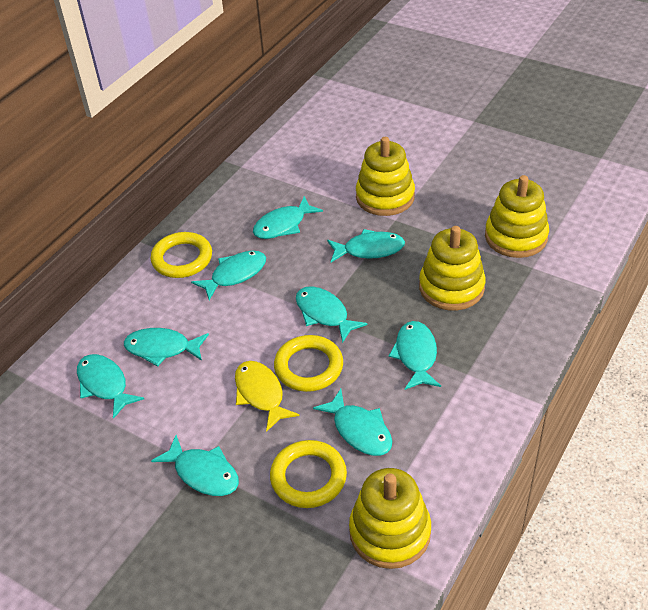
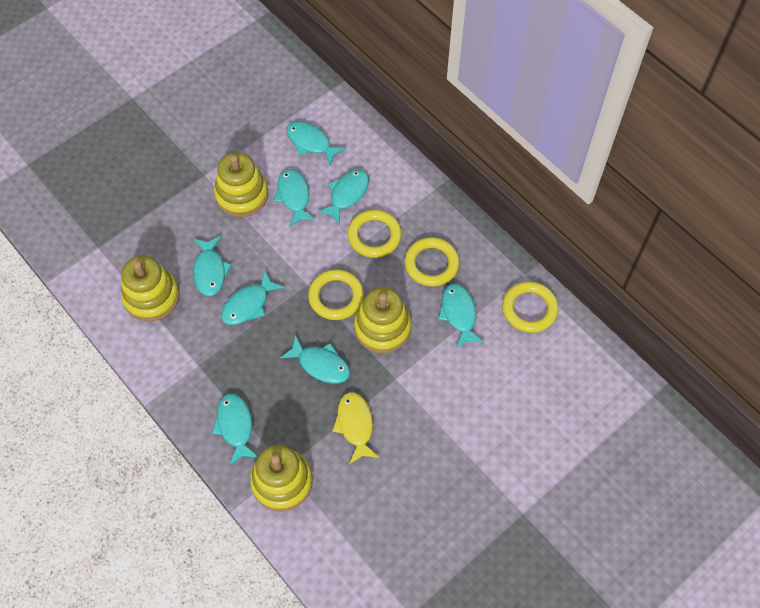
turquoise fish: [77,354,144,419] [124,328,209,367] [151,435,239,496] [191,250,266,300] [253,196,323,239] [296,286,368,343] [313,389,392,456] [327,229,405,262] [389,321,441,390] = 9 -> [193,236,232,296] [212,394,258,465] [221,271,284,325] [273,169,316,227] [280,335,350,384] [287,121,346,165] [317,169,369,224] [438,284,484,348] = 8
yellow ring: [151,232,212,278] [270,440,347,508] [274,335,343,392] = 3 -> [308,269,364,320] [348,210,402,258] [405,237,459,287] [502,281,558,333] = 4

